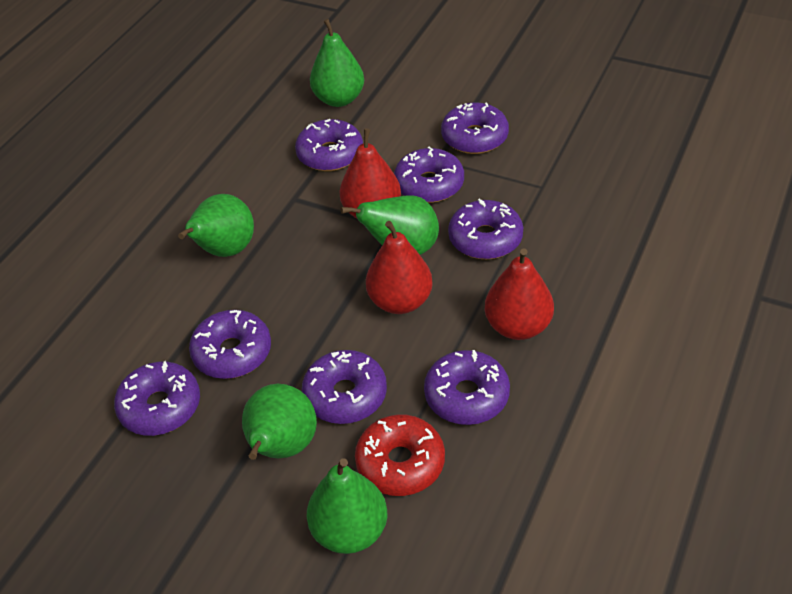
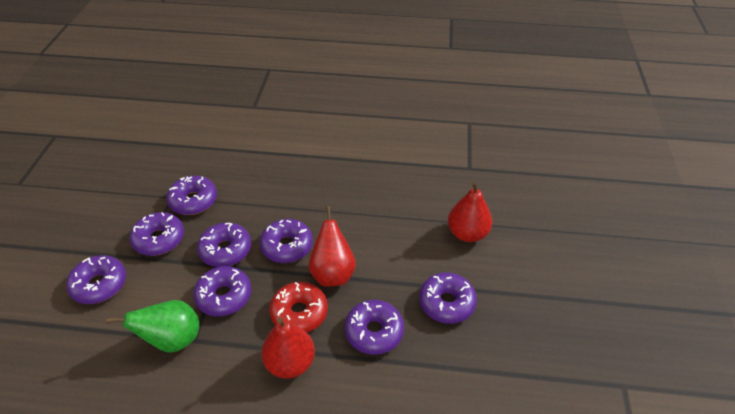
green pear: [178,194,254,257] [242,384,317,460] [307,458,387,554] [310,19,364,107] [341,195,439,255] = 5 -> [106,300,199,353] = 1

